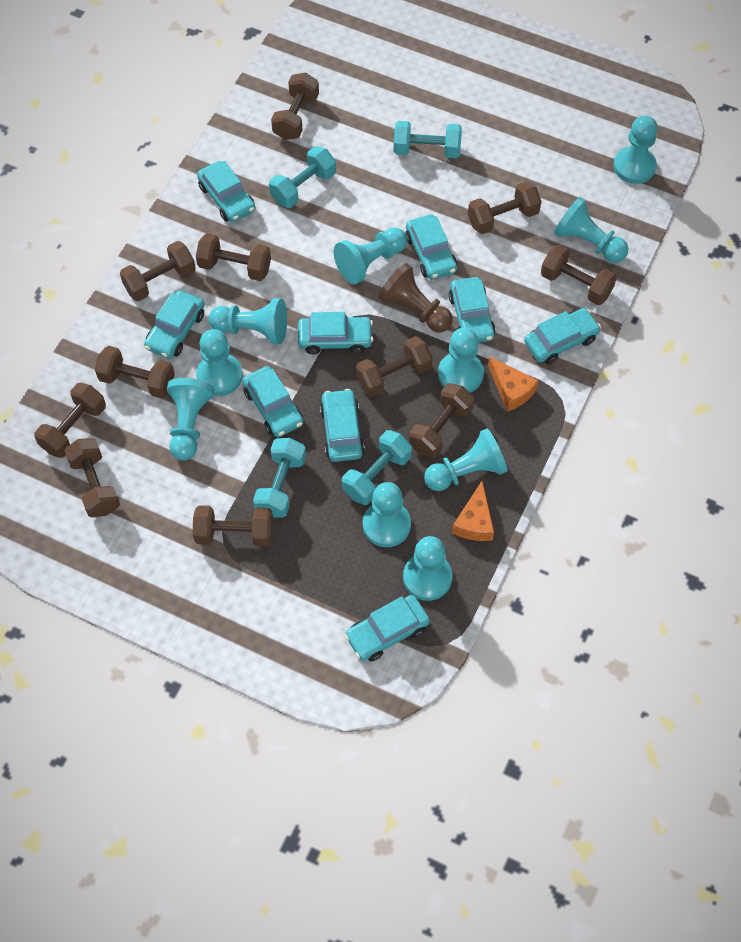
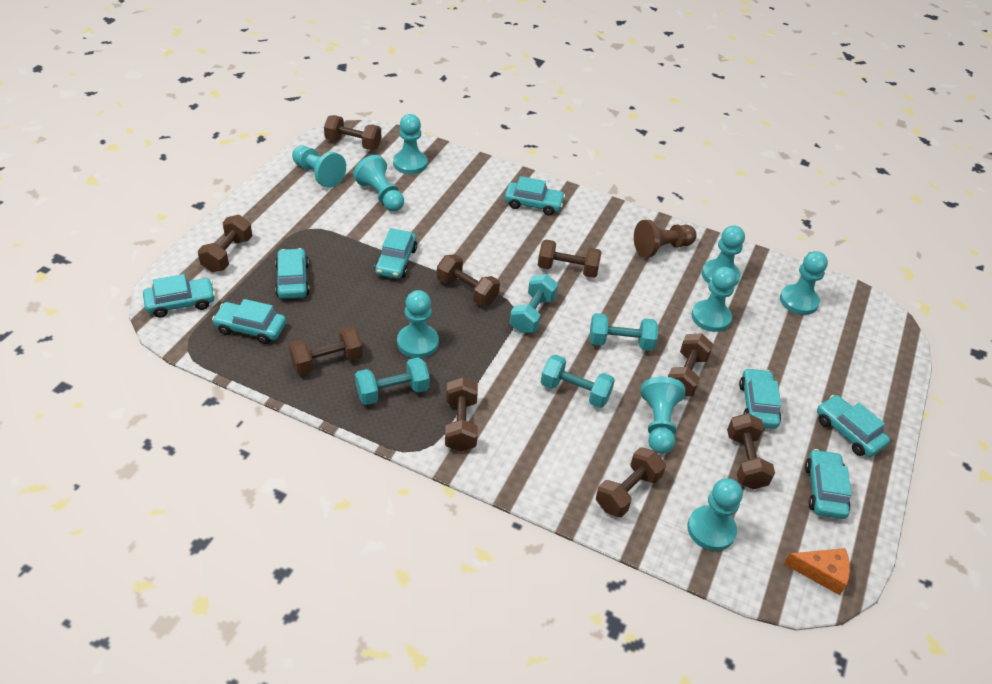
brown dumbbell: [34,383,106,458] [64,438,120,517] [95,346,175,398] [120,241,196,301] [193,505,273,547] [196,233,271,281] [271,72,319,140] [356,336,433,397] [409,383,474,458] [468,181,542,234] [541,245,617,305] = 11 -> [198,215,253,272] [289,326,363,375] [324,115,381,150] [437,254,500,306] [445,377,478,452] [538,239,602,278] [596,447,666,517] [668,334,714,396] [727,413,775,489] = 9
orange cheese: [452,481,494,541] [488,356,539,412] = 2 -> [784,548,850,595] = 1
turquoise car: [144,290,205,359] [197,161,255,222] [243,366,303,437] [298,312,373,354] [320,389,364,462] [345,595,430,662] [405,215,457,280] [448,277,496,343] [524,308,601,364] = 9 -> [143,274,215,318] [212,299,286,344] [275,248,310,299] [374,228,417,279] [505,176,565,215] [739,368,781,429] [805,449,852,519] [817,395,890,457] = 8
turquoise pawn: [167,378,214,461] [196,329,243,396] [209,298,287,344] [334,227,407,284] [363,482,411,547] [403,536,452,601] [424,428,508,491] [438,328,484,393] [554,197,628,263] [613,116,658,184] = 10 -> [292,145,346,188] [353,155,404,212] [393,114,427,174] [397,290,439,358] [641,377,685,454] [687,478,743,551] [692,267,736,332] [702,225,745,286] [780,251,828,315] = 9

